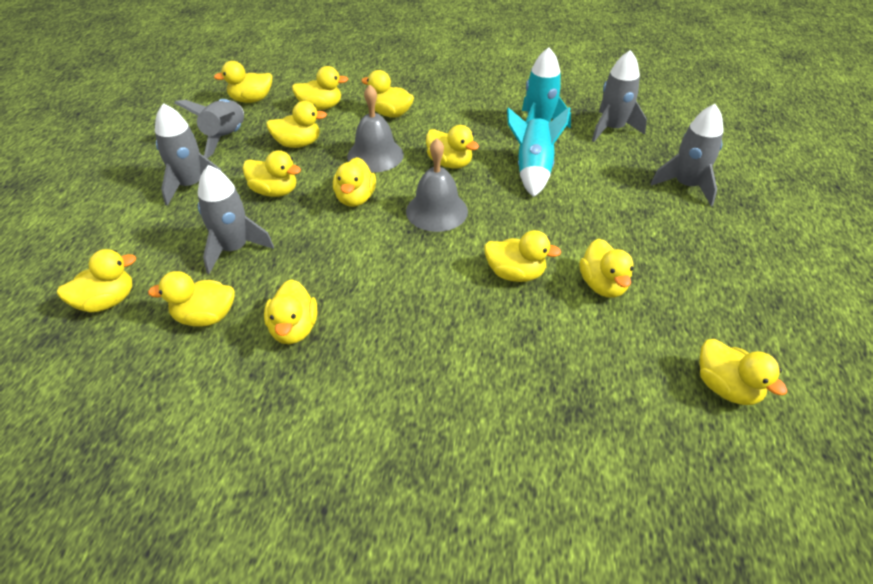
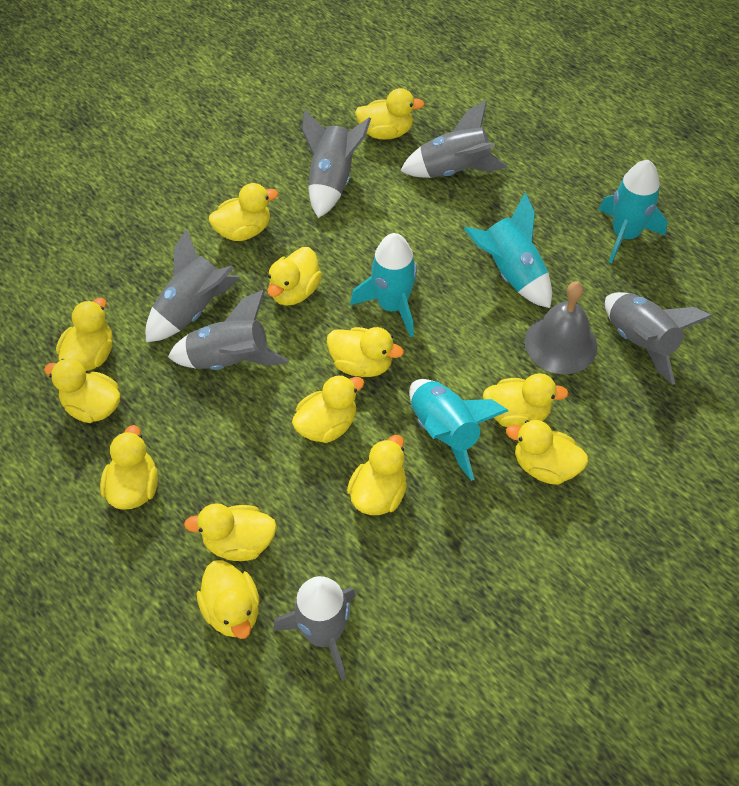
grey bell: [347,85,404,172] [406,138,468,232] = 2 -> [525,281,598,374] = 1
grey rocket: [155,103,221,206] [175,99,244,159] [198,165,274,274] [592,50,647,142] [651,104,724,206] = 5 -> [146,229,240,342] [168,290,289,370] [273,576,356,681] [302,110,371,218] [400,101,508,178] [605,292,712,385] = 6
turquoise rocket: [507,107,571,197] [522,47,571,128] = 2 -> [350,233,417,337] [409,379,508,481] [464,192,552,308] [599,160,667,263] = 4

